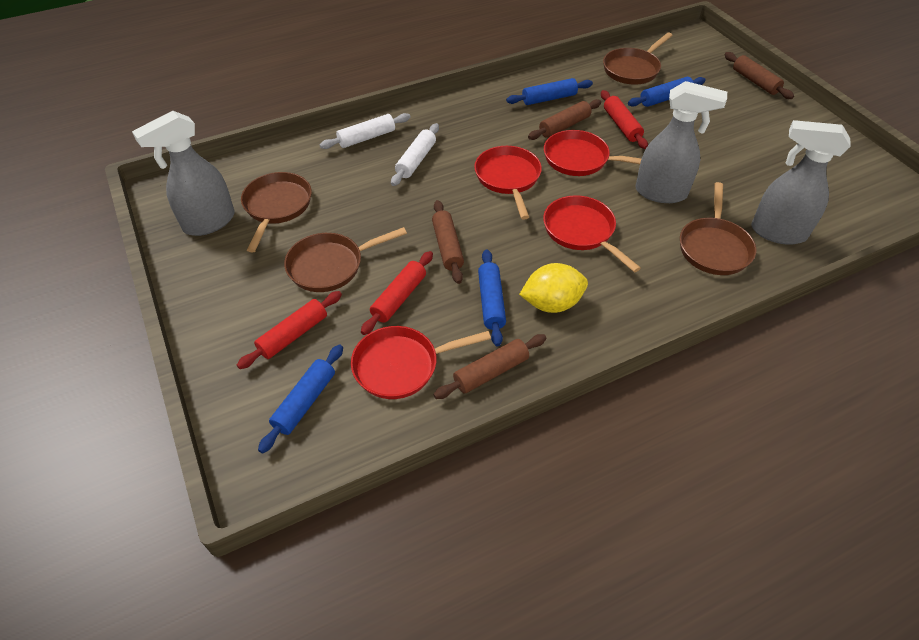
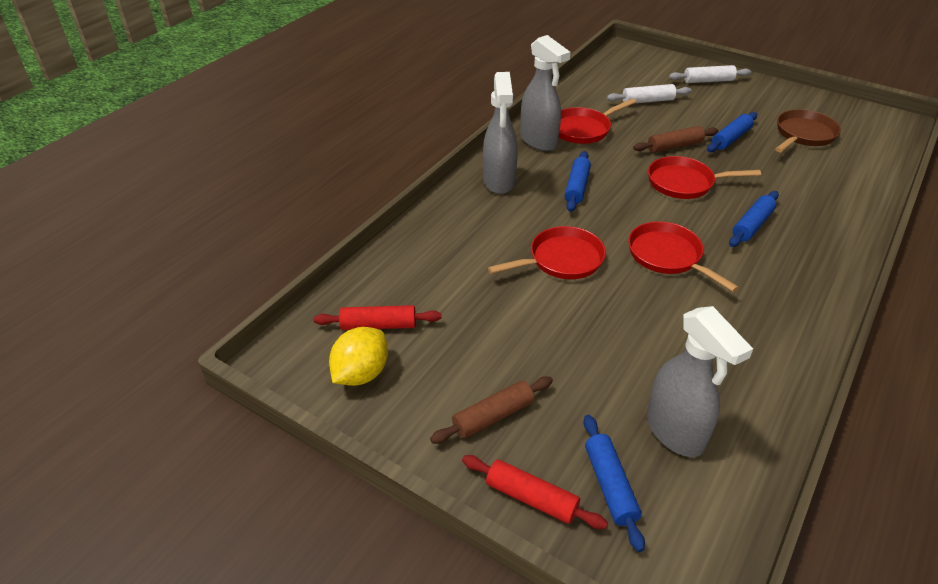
brown pan: [241,172,312,253] [284,227,407,292] [603,33,673,85] [680,182,757,275] = 4 -> [775,109,841,152] = 1
brown rolling pin: [432,200,464,284] [433,334,546,399] [528,99,601,140] [724,52,794,99] = 4 -> [430,376,553,444] [633,126,718,153] = 2
red rolling pin: [237,291,342,369] [361,251,433,335] [601,90,648,149] = 3 -> [313,305,442,330] [462,455,608,529] = 2

